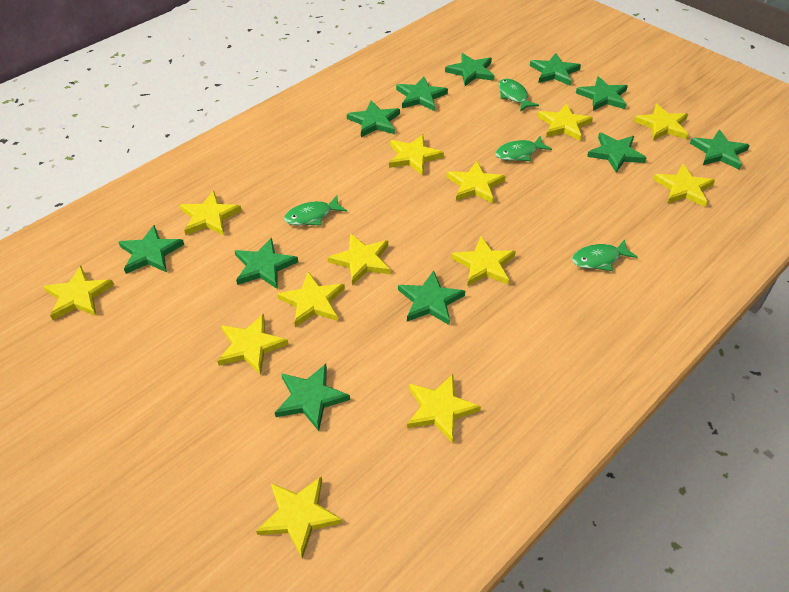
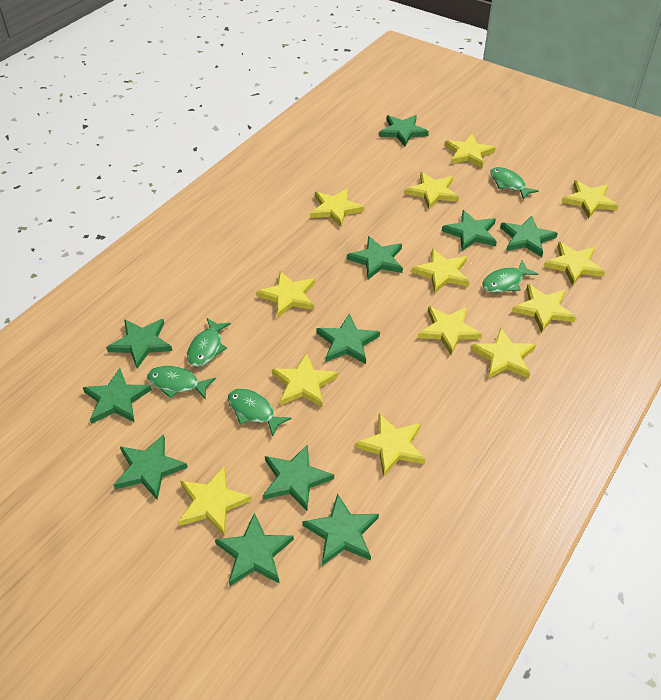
green fish: [284,196,347,226] [495,136,552,161] [499,79,539,111] [572,239,638,271] = 4 -> [147,366,216,399] [187,318,231,367] [228,388,292,436] [482,261,538,293] [490,167,539,200] = 5

